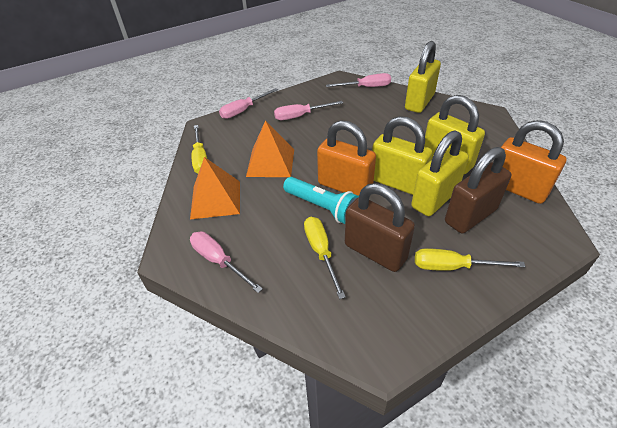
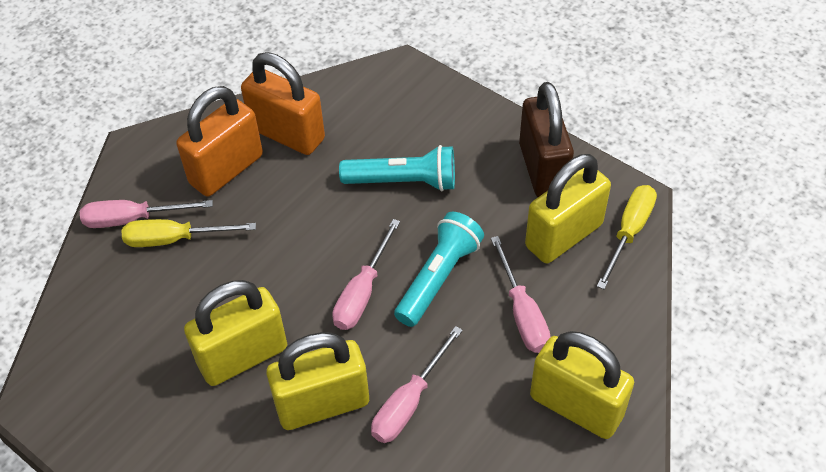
brown padlock: [345,183,415,272] [445,147,511,233] = 2 -> [519,82,574,197] = 1
orange pyramid: [190,157,240,219] [246,120,294,177] = 2 -> none = 0
turquoise flashlight: [283,177,359,224] = 1 -> [339,145,455,191] [394,212,484,327] = 2
yellow screwdriver: [192,125,207,173] [304,217,346,299] [415,248,526,271] = 3 -> [122,219,256,247] [597,185,657,290] = 2

